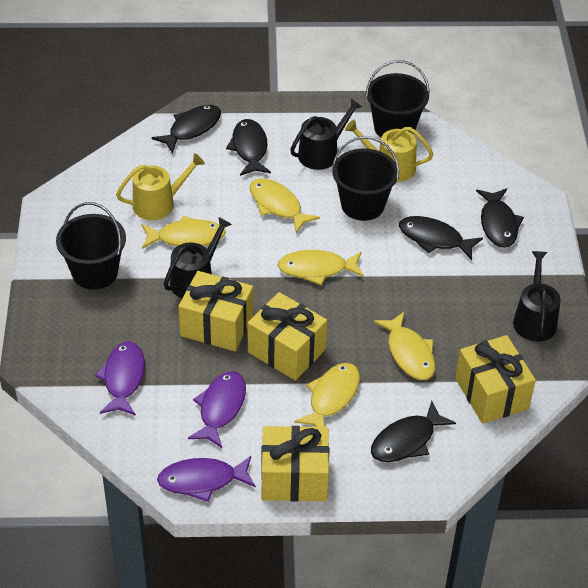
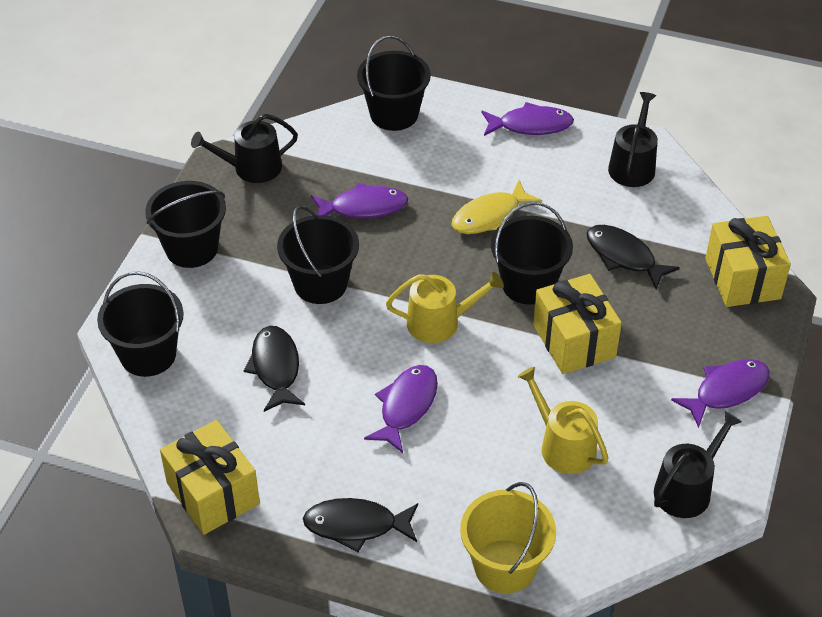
black bucket: [56,202,126,290] [332,136,399,221] [366,60,430,137] = 3 -> [97,271,184,377] [145,181,226,268] [277,206,359,304] [357,35,431,131] [491,202,573,305] = 5
black fish: [151,105,221,154] [226,119,271,176] [371,401,456,462] [399,216,483,260] [476,188,524,248] = 5 -> [244,326,305,412] [303,498,418,552] [587,225,680,289] = 3
purple fish: [95,341,145,416] [157,456,256,502] [188,371,246,448] = 3 -> [311,183,408,218] [364,365,438,453] [481,102,574,136] [671,359,769,428] = 4
yellow bucket: none = 0 -> [460,482,556,594] = 1
yellow fish: [142,215,226,249] [250,179,320,234] [277,250,364,285] [294,363,360,427] [374,312,435,380] = 5 -> [451,180,542,234] = 1
yellow gift: [178,271,253,351] [248,292,327,381] [261,426,329,502] [455,335,536,424] = 4 -> [160,420,260,535] [533,274,622,374] [705,216,791,307] = 3

